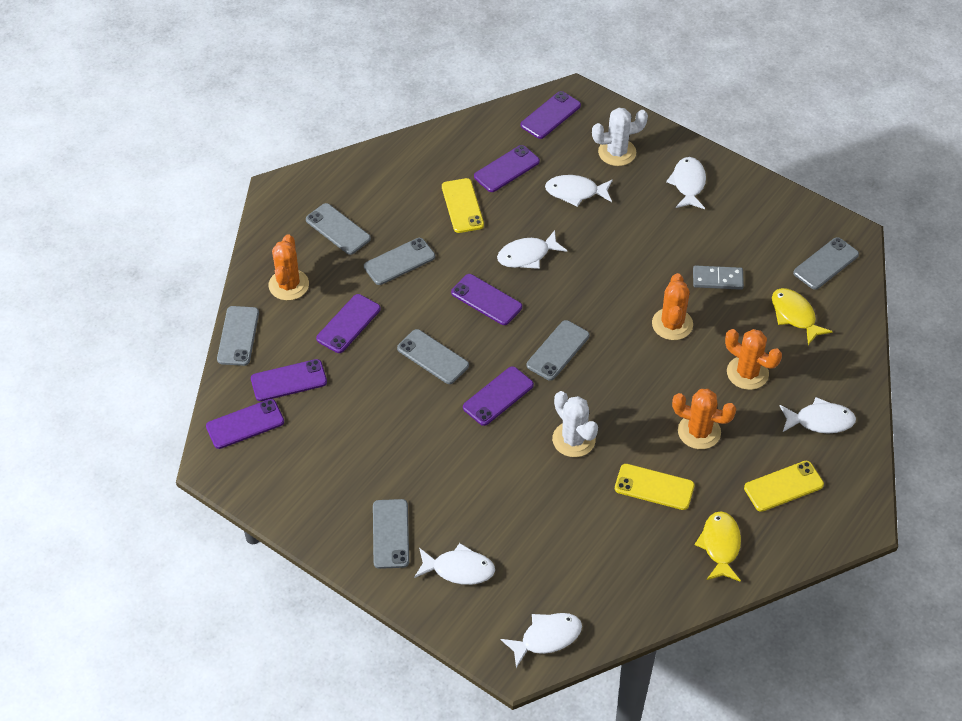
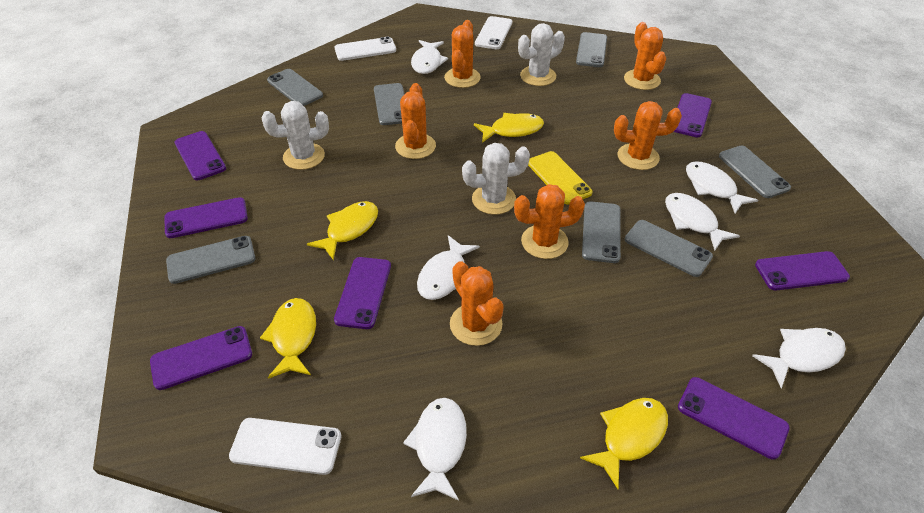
grey domino: [693,265,744,290] = 1 -> none = 0
orange cactus: [269,234,309,301] [652,273,693,340] [672,389,736,449] [725,329,782,390] = 4 -> [395,83,436,159] [444,20,481,88] [450,261,504,346] [514,184,585,259] [614,101,682,170] [624,22,666,90] = 6
white cactus: [552,391,598,457] [592,108,648,166] = 2 -> [262,101,329,170] [462,143,530,215] [518,23,565,86] = 3
white phone: none = 0 -> [229,418,342,475] [335,37,396,61] [475,16,512,49] = 3
yellow fish: [695,511,741,582] [772,288,833,345] = 2 -> [260,298,316,379] [307,201,378,260] [474,113,544,143] [580,398,668,489] = 4
yellow phone: [442,178,484,233] [615,464,695,510] [744,461,824,512] = 3 -> [528,151,593,205] = 1

